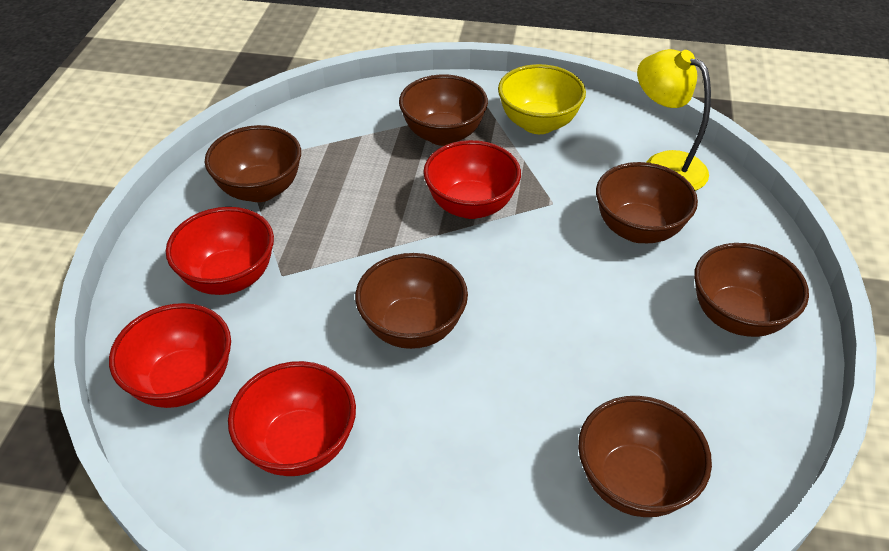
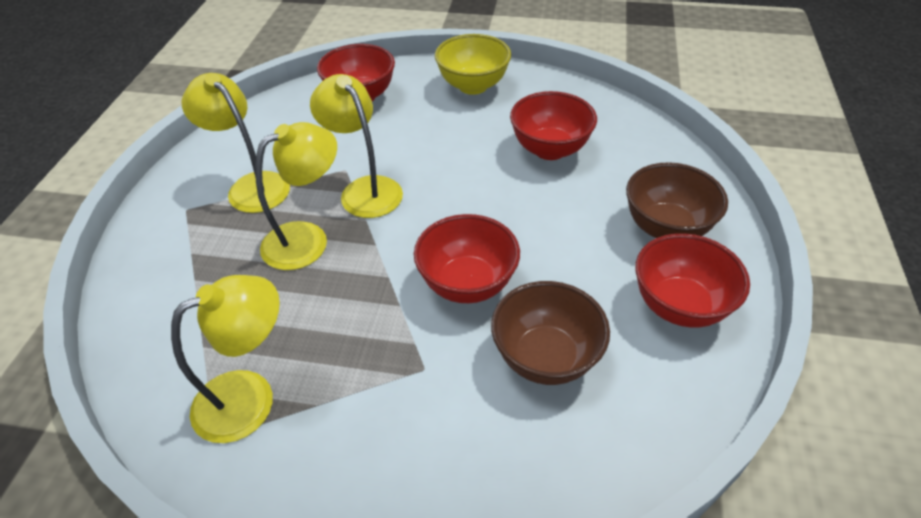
brown bowl: [205,125,301,202] [355,253,468,349] [399,75,488,146] [578,396,712,517] [596,162,698,243] [694,243,809,337] = 6 -> [491,281,610,385] [626,162,728,238] = 2
yellow lamp: [637,49,711,191] = 1 -> [171,275,280,443] [182,73,290,213] [255,122,337,270] [310,74,403,218] = 4

